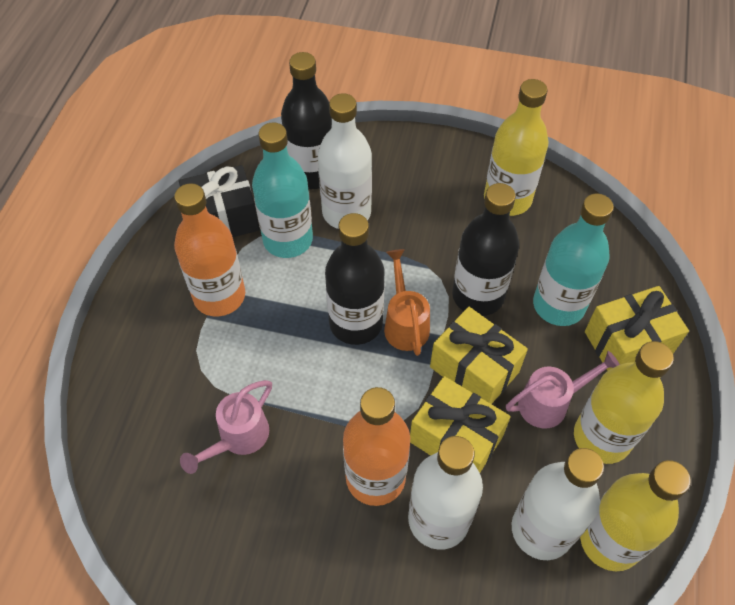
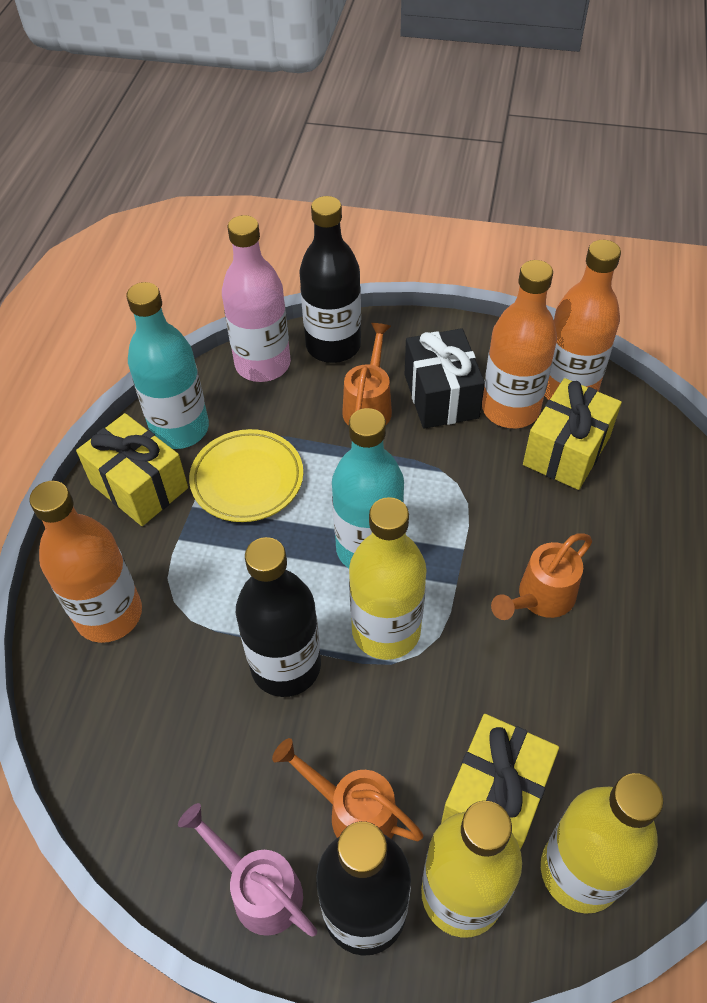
orange bottle: [174,183,245,317] [343,387,410,506] = 2 -> [29,481,142,643] [482,260,557,428] [544,240,621,400] = 3
orange watering can: [384,249,430,356] = 1 -> [272,738,424,841] [342,323,392,426] [491,533,592,620] = 3
pink bottle: none = 0 -> [222,215,291,382] = 1
pink watering can: [180,380,272,474] [506,351,620,428] = 2 -> [178,803,317,937] = 1
white bottle: [318,93,372,229] [408,436,483,550] [512,448,604,560] = 3 -> none = 0
yellow plate: none = 0 -> [189,429,303,522] = 1

